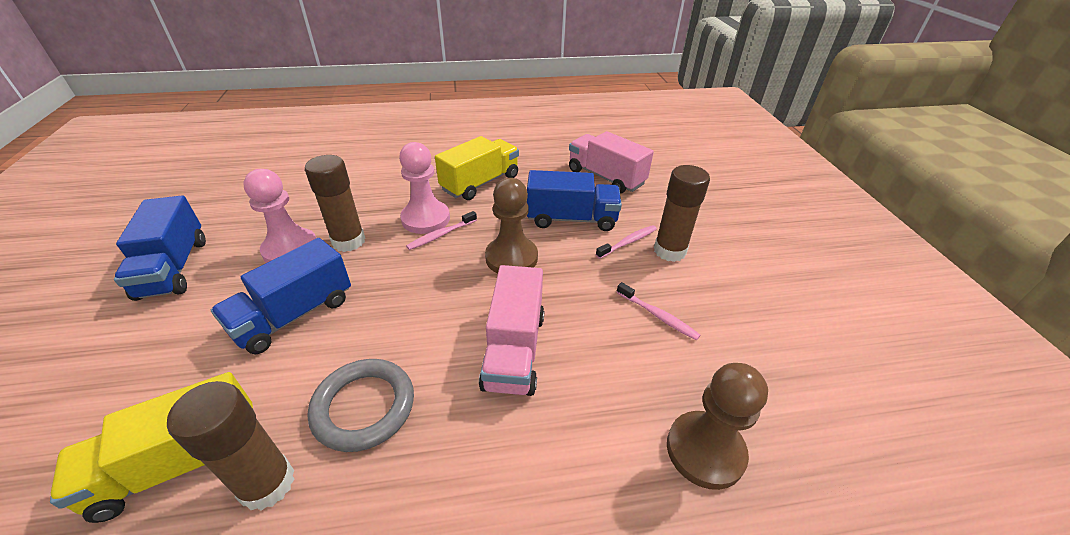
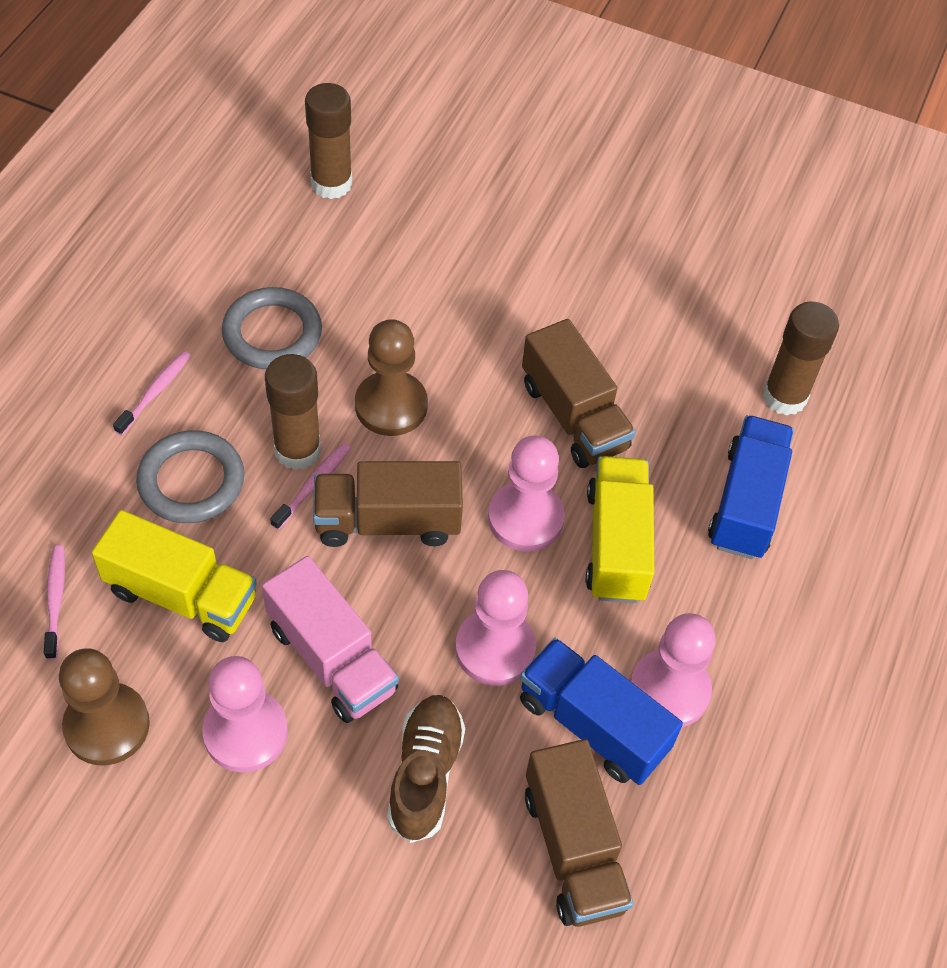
blue truck: [114,196,206,301] [211,238,351,354] [527,170,622,231] = 3 -> [520,638,683,785] [708,415,794,559] = 2
brown shoe: none = 0 -> [387,695,465,843] = 1
brown truck: none = 0 -> [313,461,463,547] [522,319,636,468] [525,739,633,927] = 3
grey ring: [307,359,414,452] = 1 -> [136,430,244,523] [222,287,322,369] = 2
pink pawn: [243,169,316,263] [399,142,450,234] = 2 -> [202,656,288,773] [455,570,536,686] [488,436,565,552] [630,613,716,727] = 4
pink truck: [479,265,544,396] [569,131,654,194] = 2 -> [262,556,399,723] = 1

